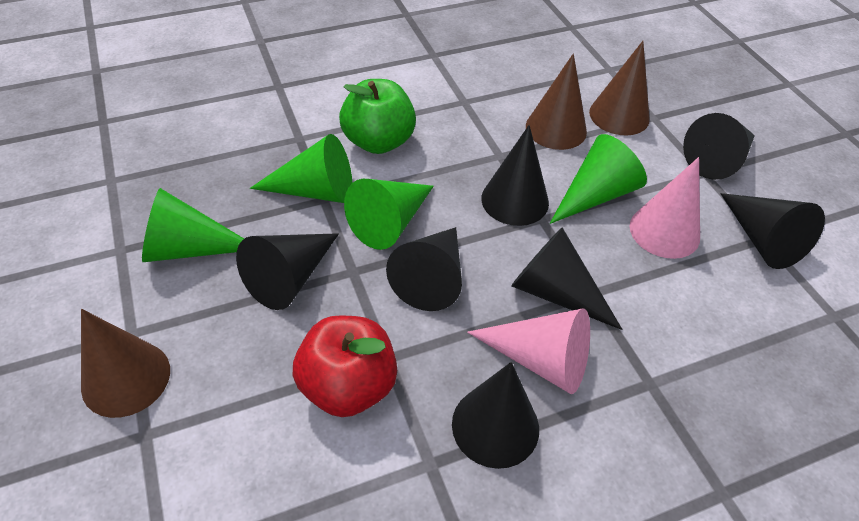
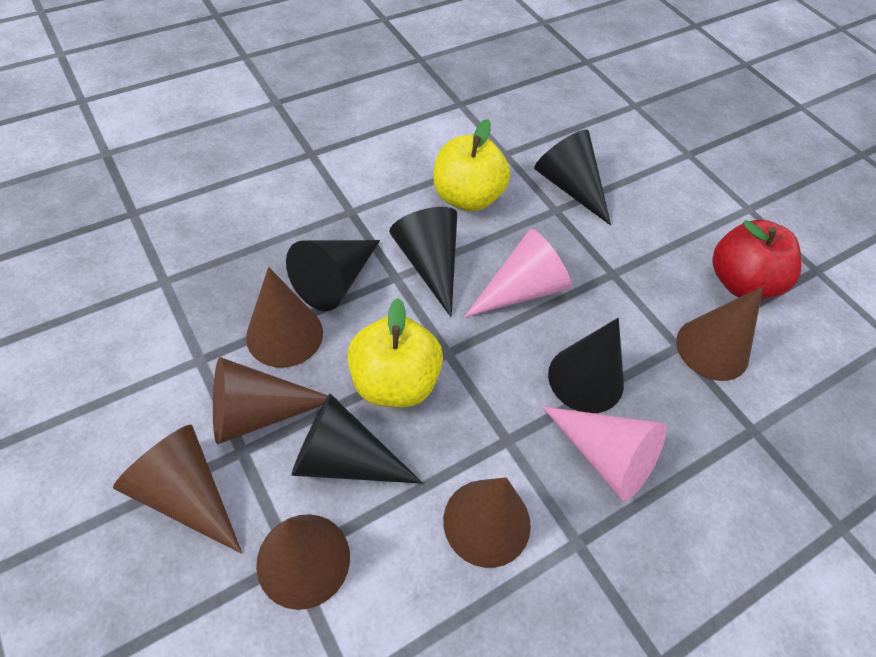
black cone: [236,233,339,310] [386,227,462,311] [452,362,539,469] [481,125,549,226] [511,227,623,330] [683,113,755,180] [720,193,825,269] = 7 -> [286,240,380,311] [291,394,423,484] [389,207,457,317] [534,130,611,225] [548,318,624,413] = 5
brown cone: [81,309,170,418] [526,53,587,150] [589,41,650,135] = 3 -> [113,425,242,554] [213,357,338,444] [246,267,323,368] [256,514,350,610] [443,477,531,568] [676,286,763,381] = 6
green apple: [339,79,416,154] = 1 -> none = 0
green cone: [142,188,244,262] [250,134,352,203] [344,179,434,250] [550,134,647,224] = 4 -> none = 0
yellow apple: none = 0 -> [347,298,443,408] [433,119,510,211] = 2

